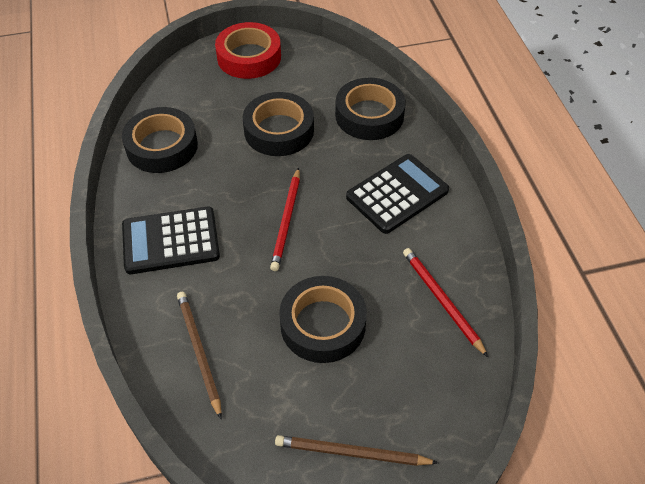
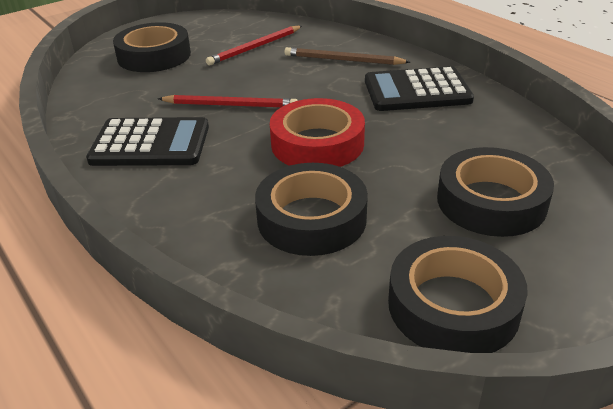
brown pencil: [177,292,222,419] [275,435,438,466] = 2 -> [284,47,410,65] = 1

